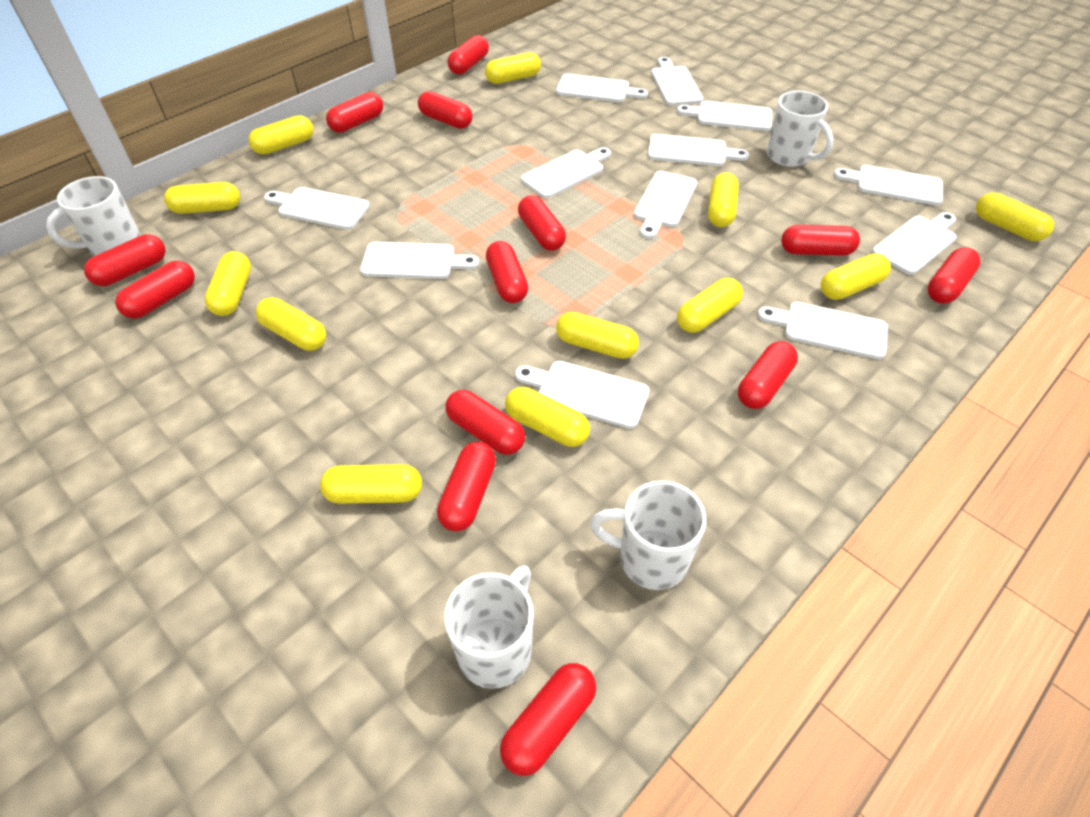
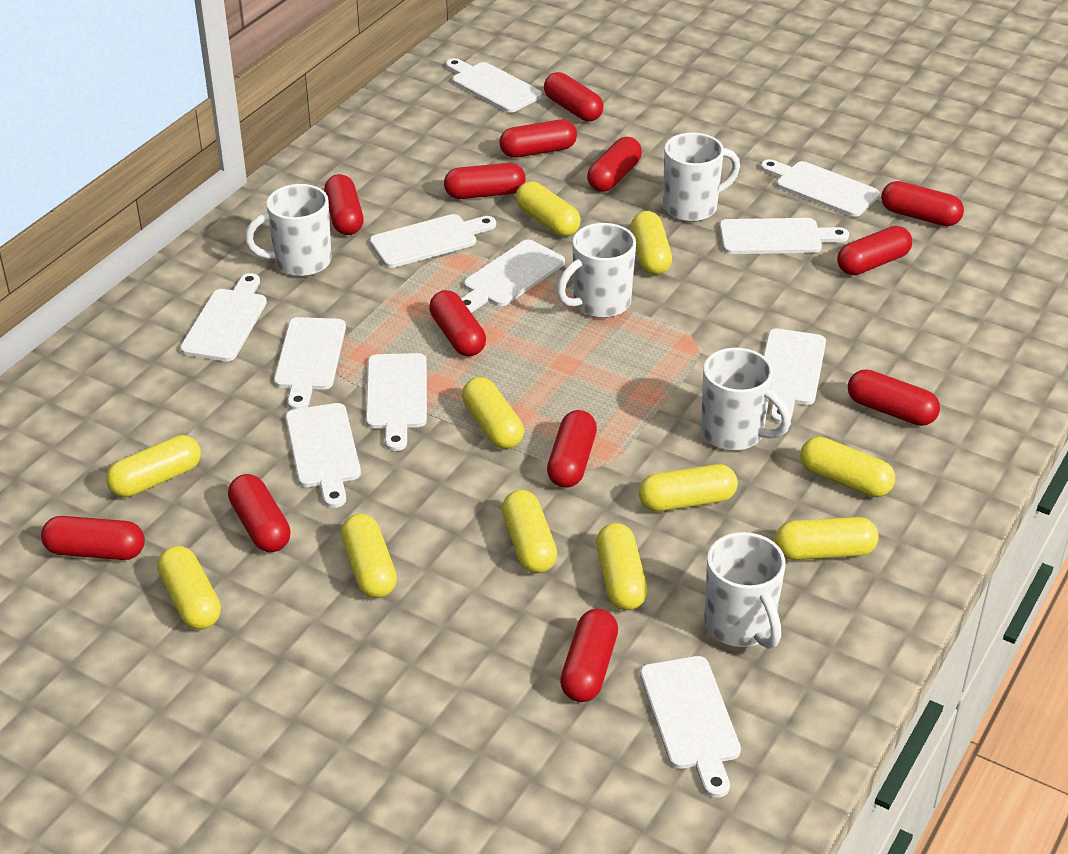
white cutting board: [264,187,370,230] [360,241,479,279] [515,361,649,429] [521,147,611,198] [556,73,648,102] [634,171,697,239] [648,134,750,166] [651,57,703,106] [677,101,772,131] [758,302,888,359] [834,165,943,206] [872,212,957,275] = 12 -> [180,273,267,361] [274,317,346,410] [286,403,361,508] [366,353,427,451] [370,214,496,268] [446,58,542,113] [461,240,565,312] [640,656,741,798] [719,218,849,254] [761,159,880,217] [763,328,826,424] = 11
white mug: [46,176,141,256] [444,565,534,689] [590,480,706,590] [767,91,833,167] = 4 -> [245,184,332,276] [557,223,636,318] [663,132,740,222] [701,348,791,451] [704,532,786,649] = 5
yellow capsule: [164,182,240,214] [204,251,251,316] [248,115,313,155] [255,297,326,351] [320,464,422,504] [485,52,541,84] [505,387,590,447] [556,312,639,359] [677,278,743,333] [708,172,739,227] [821,253,891,300] [976,192,1054,241] = 12 -> [106,435,201,497] [157,546,221,630] [341,514,397,598] [462,377,524,449] [502,490,557,573] [516,181,581,236] [596,523,647,610] [631,211,672,275] [639,464,738,512] [775,517,879,560] [800,437,895,497] = 11

